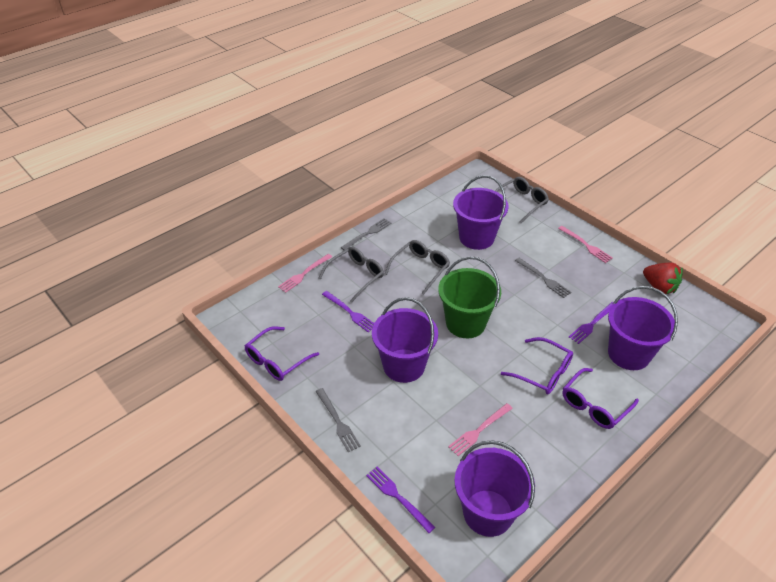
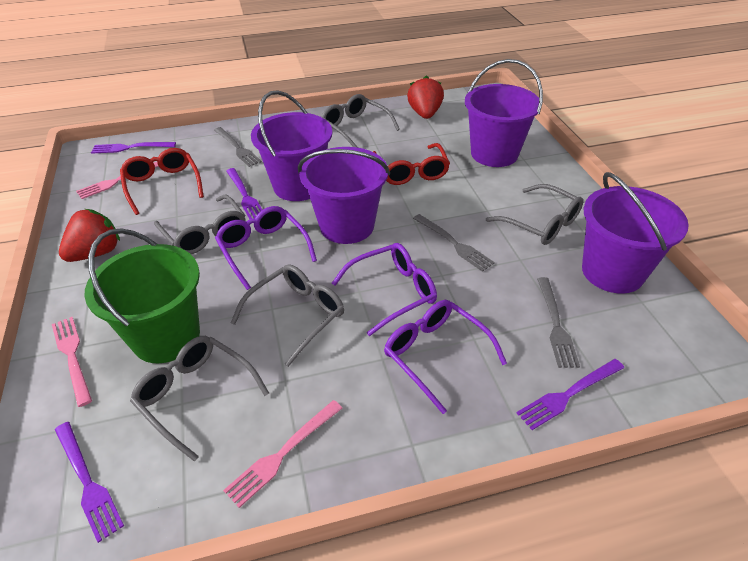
grey glasses: [318,247,384,303] [385,240,450,295] [495,177,549,224] = 3 -> [130,336,269,462] [154,194,246,254] [231,264,344,367] [322,94,400,148] [486,184,583,245] = 5
purple fork: [322,291,374,332] [366,467,435,533] [569,302,613,344] = 3 -> [55,422,124,543] [91,142,176,154] [226,168,262,219] [517,359,624,430] = 4
red glasses: none = 0 -> [120,148,204,215] [373,143,450,185] = 2
red strawberry: [643,262,683,294] = 1 -> [59,209,120,262] [407,75,444,119] = 2

